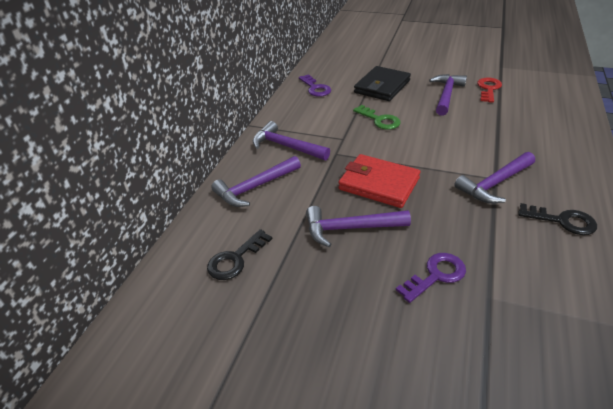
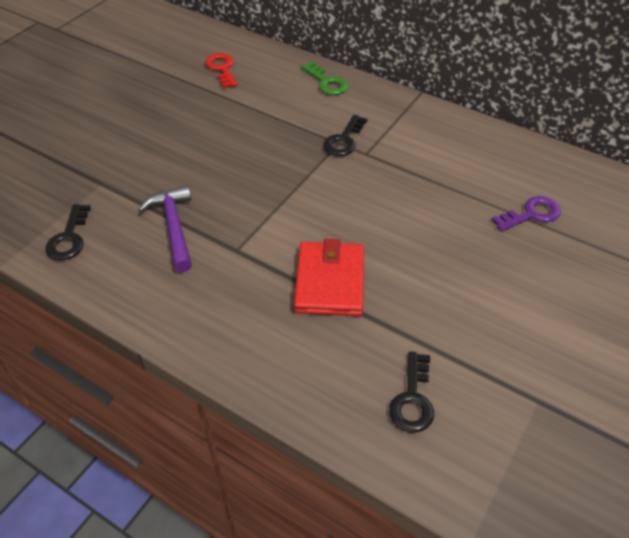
black key: [207,229,272,280] [518,203,597,235] = 2 -> [45,204,91,260] [323,115,368,156] [389,352,434,433] = 3
black wallet: [354,66,411,101] = 1 -> none = 0
purple hammer: [211,156,301,207] [253,121,330,160] [306,206,411,247] [429,74,467,116] [454,152,535,203] = 5 -> [138,185,192,273] = 1
purple key: [299,74,331,97] [396,253,466,303] = 2 -> [492,196,561,231] = 1

